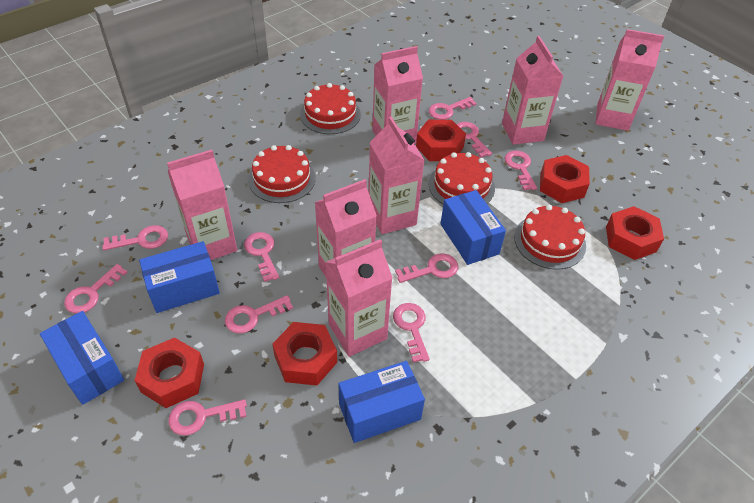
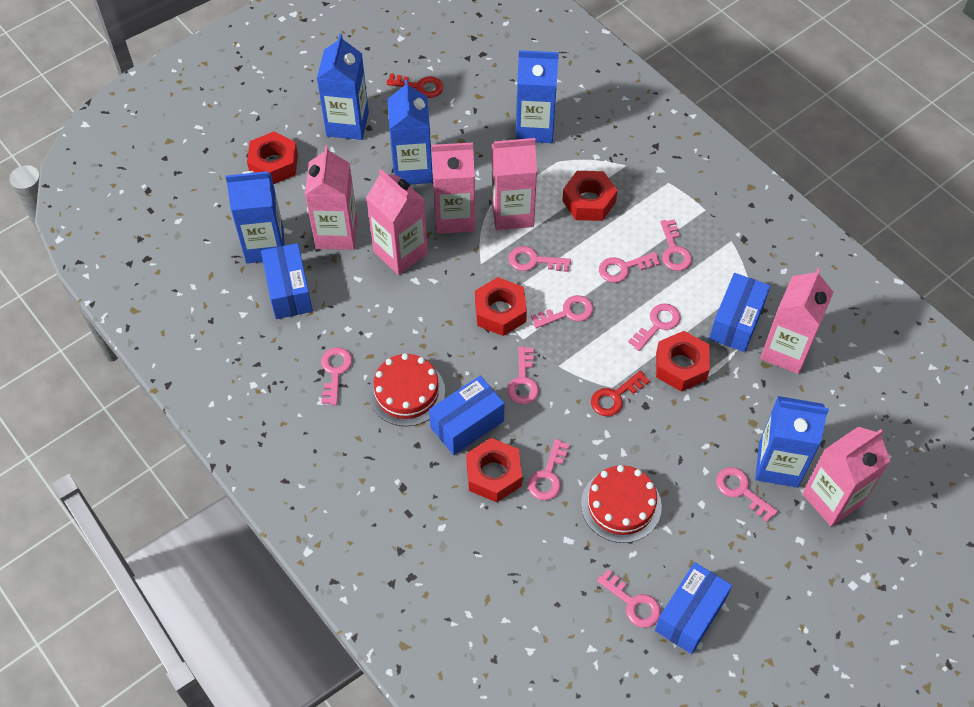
blue carton: none = 0 -> [225,171,285,263] [317,34,369,140] [388,80,433,185] [516,50,559,143] [755,396,829,488] = 5
pink carton: [167,150,237,260] [315,179,377,278] [325,239,392,357] [369,116,424,234] [372,46,423,144] [502,36,563,145] [596,29,664,131] = 7 -> [305,145,357,250] [366,169,428,275] [431,143,475,234] [491,138,537,230] [760,268,834,374] [802,427,890,527] = 6
red cake: [248,145,315,203] [300,83,361,134] [429,152,495,204] [514,205,586,270] = 4 -> [369,353,445,426] [581,465,662,543] = 2
red key: none = 0 -> [386,74,443,98] [591,371,650,416] = 2

